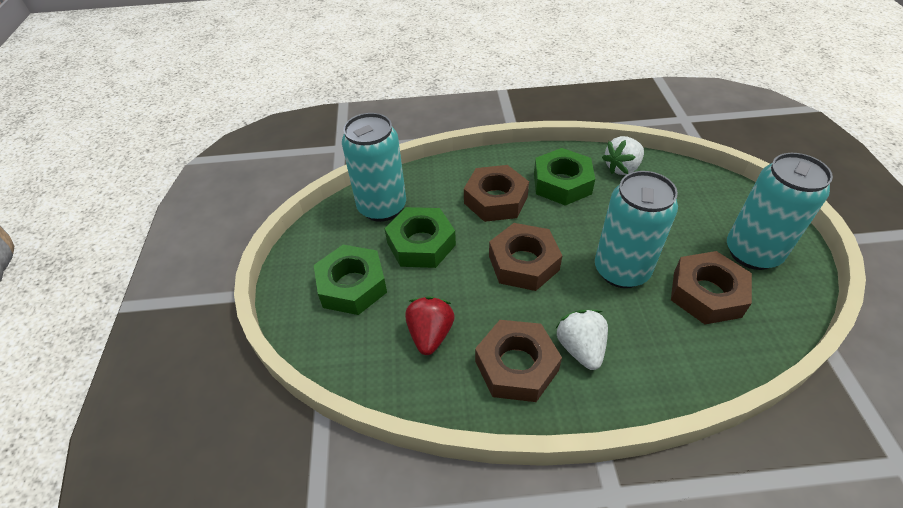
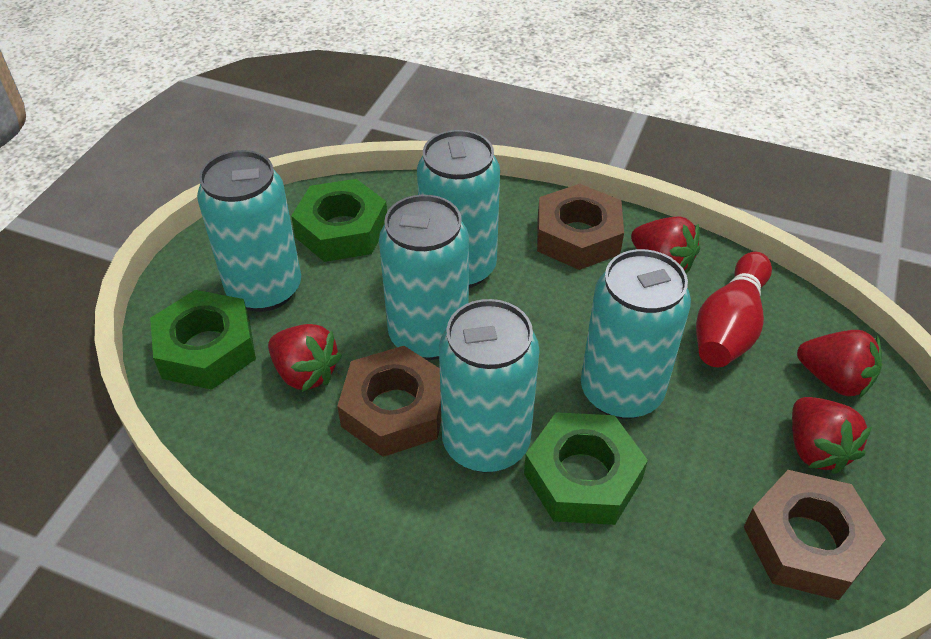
brown nut: [464,165,529,222] [475,320,562,402] [489,223,563,291] [671,251,752,324] = 4 -> [337,346,441,457] [537,184,624,270] [744,470,886,600] = 3
red bowling pin: none = 0 -> [696,252,772,367] = 1
red strawberry: [405,296,455,355] = 1 -> [268,324,342,392] [631,217,700,274] [792,397,872,474] [797,330,882,398] = 4
turquoise can: [342,113,406,222] [595,171,678,288] [727,153,833,270] = 3 -> [197,150,301,312] [379,195,469,360] [417,130,500,288] [439,299,540,473] [581,249,691,419] = 5
white strawberry: [555,310,608,370] [602,136,644,175] = 2 -> none = 0

